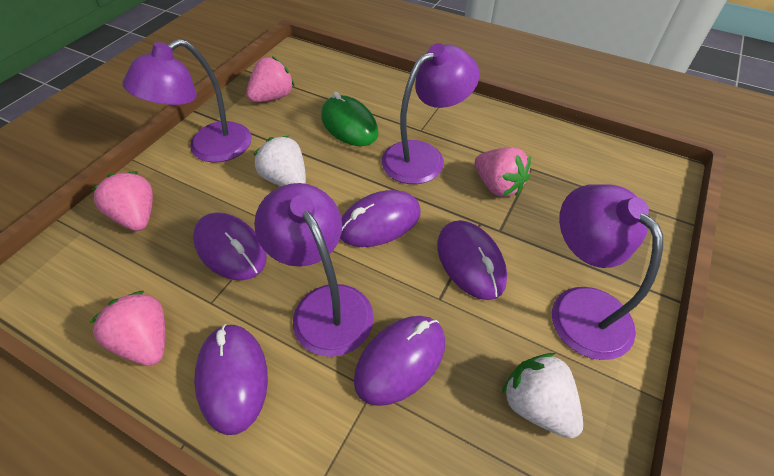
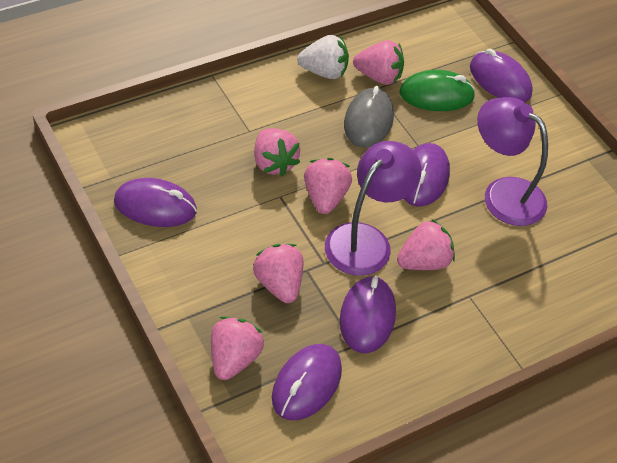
grey mouse: none = 0 -> [344,86,394,148] = 1
pink strawberry: [90,291,165,366] [91,171,153,231] [246,56,295,102] [475,147,531,197] = 4 -> [211,316,264,380] [253,244,303,303] [254,128,300,177] [304,158,352,214] [353,40,404,85] [397,219,455,270] = 6
purple lamp: [123,39,252,163] [254,183,374,357] [382,43,480,184] [552,184,663,360] = 4 -> [325,141,421,276] [477,97,548,226] = 2
white strawberry: [253,136,306,186] [502,353,583,438] = 2 -> [297,35,349,79] = 1

